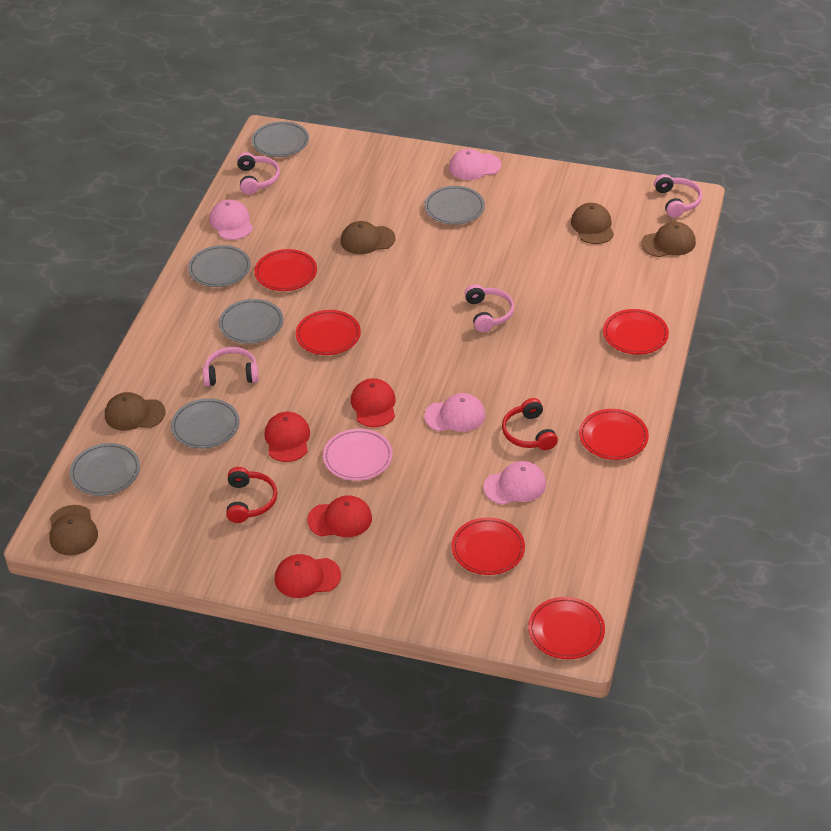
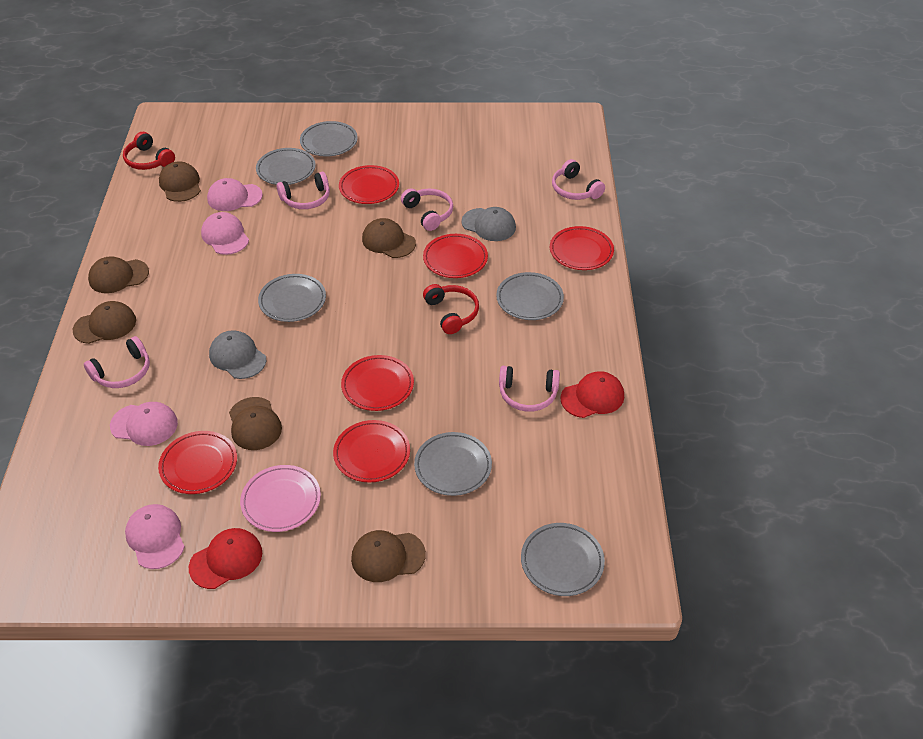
brown cap: [49,505,98,556] [105,392,165,431] [341,221,395,254] [571,203,614,244] [641,222,696,257] = 5 -> [73,301,136,344] [88,256,149,293] [159,161,201,202] [229,397,282,450] [351,530,426,582] [362,218,416,258] = 6
grey cap: none = 0 -> [209,330,266,379] [461,207,516,241] = 2
pink headphones: [203,347,259,386] [237,152,280,195] [464,284,514,332] [654,174,702,218] = 4 -> [84,336,150,388] [277,172,330,209] [401,188,453,231] [499,366,560,412] [552,159,605,200] = 5
red cap: [264,412,310,462] [275,554,341,598] [307,495,372,537] [351,378,396,427] = 4 -> [189,528,262,589] [560,371,624,418] = 2

